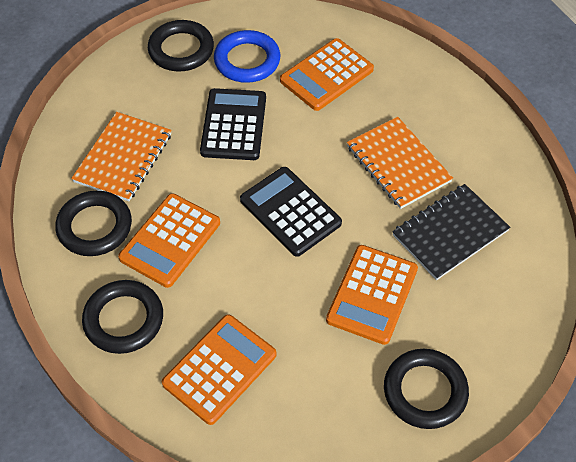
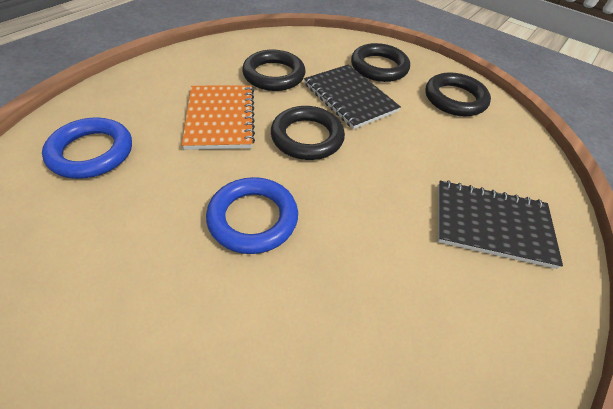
black calculator: [200,88,266,160] [240,167,342,257] = 2 -> none = 0
black notebook: [392,184,510,280] = 1 -> [304,64,401,129] [438,180,563,269] = 2
blue ring: [214,30,280,83] = 1 -> [42,117,132,179] [206,177,298,254] = 2
orange calculator: [118,193,220,288] [162,314,276,425] [280,38,374,111] [326,245,418,345] = 4 -> none = 0
orange notebook: [71,112,172,201] [347,117,453,209] = 2 -> [182,85,255,150] = 1

